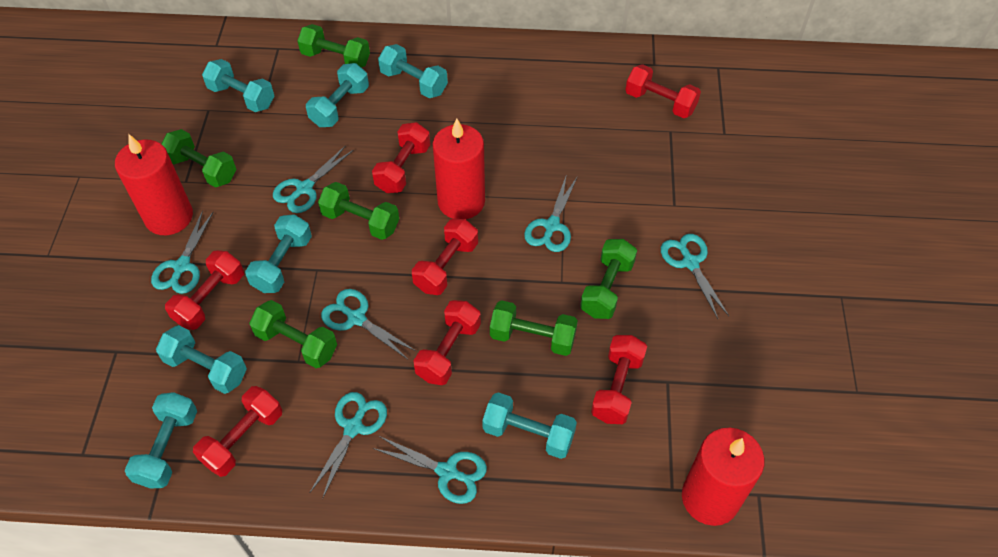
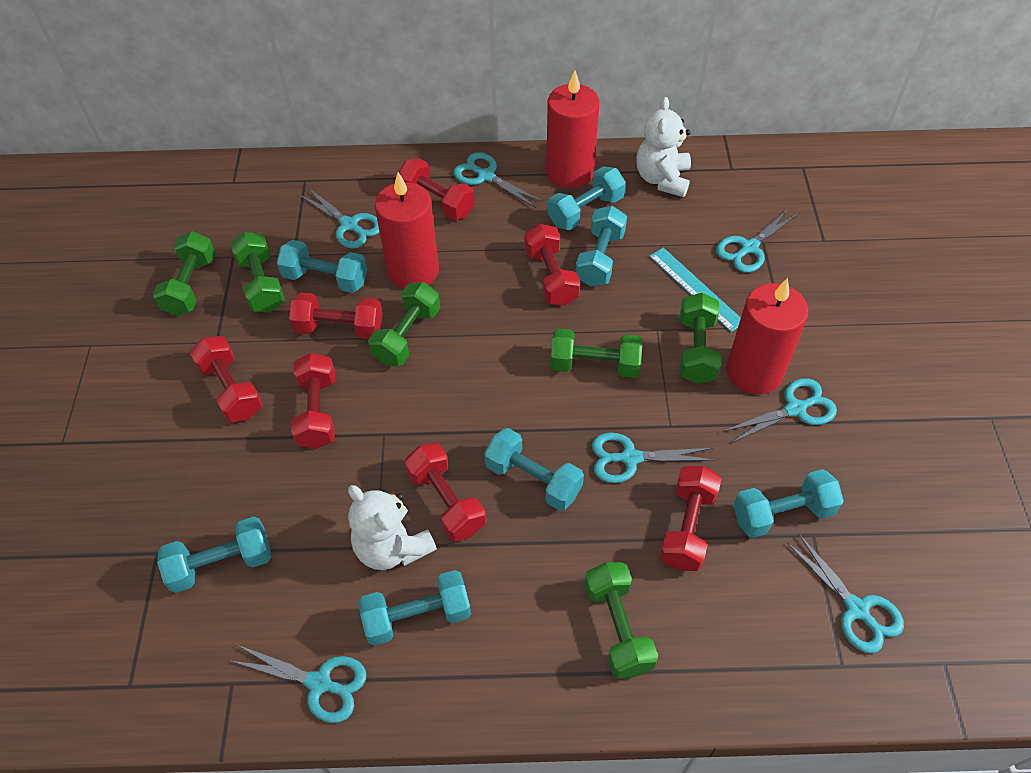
turquoise ruler: none = 0 -> [649,248,741,332] = 1
white teddy bear: none = 0 -> [348,485,437,570] [636,97,691,197] = 2

